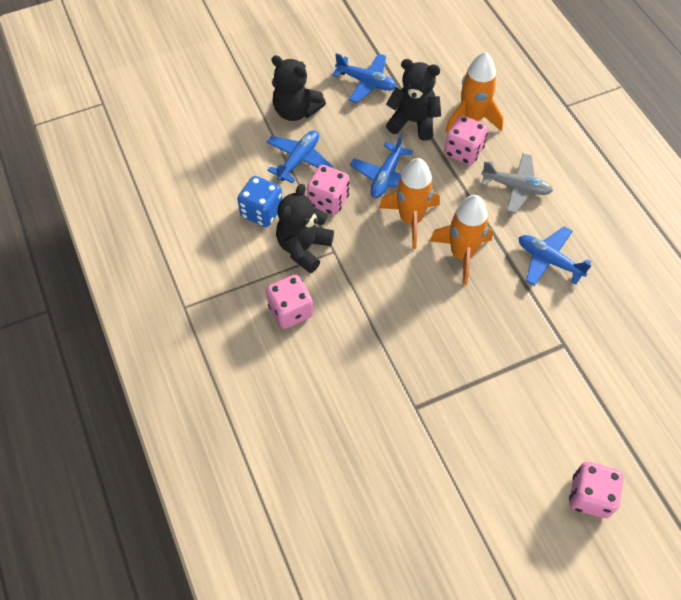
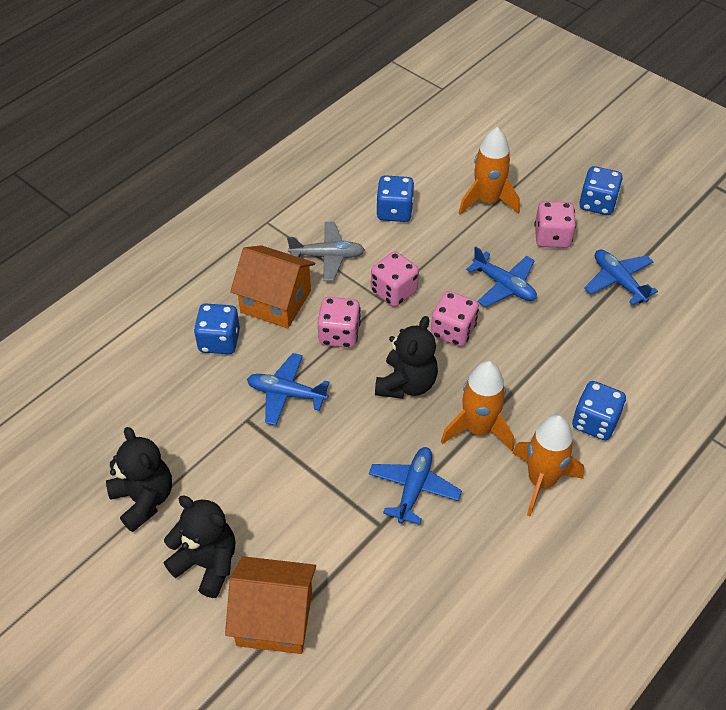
blue dice: [237,176,283,227] = 1 -> [194,304,240,354] [376,175,415,222] [572,381,626,440] [579,166,623,215] = 4
orange house: none = 0 -> [225,556,316,654] [230,245,315,329] = 2

